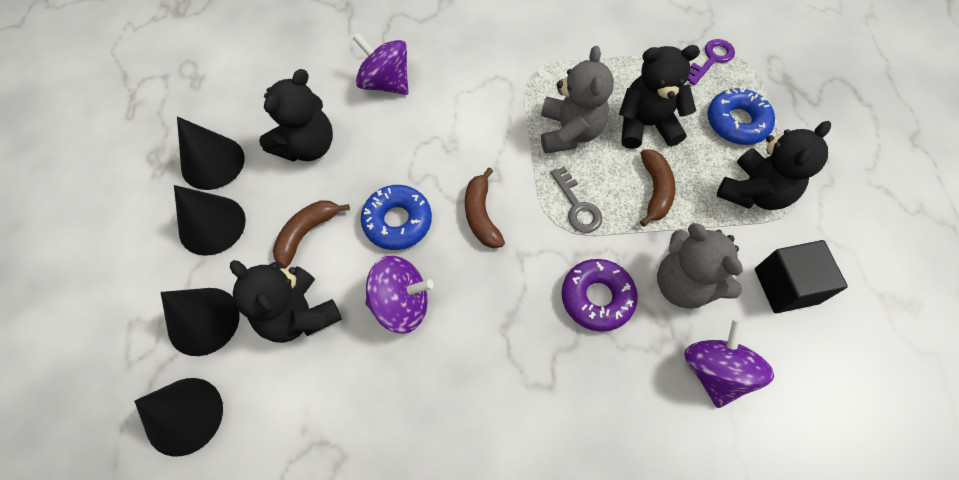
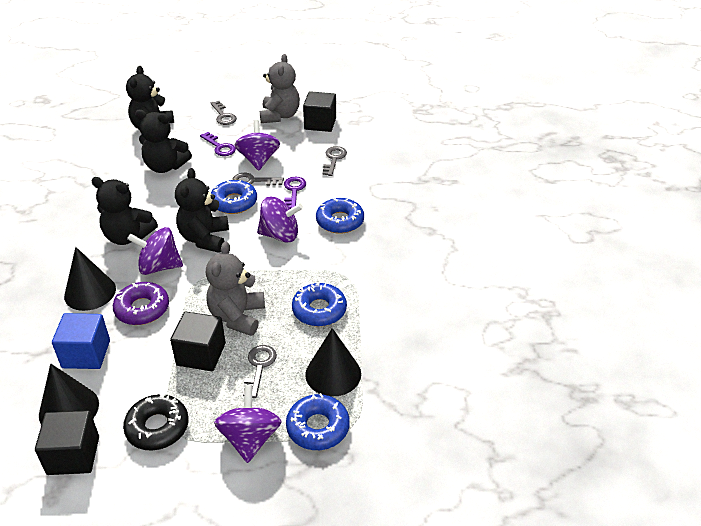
black cone: [134,378,223,456] [160,288,240,356] [174,185,246,256] [177,116,245,190] = 4 -> [39,364,99,425] [64,247,116,311] [305,328,361,397] = 3
black cube: [755,240,848,313] = 1 -> [35,411,99,475] [170,312,226,371] [303,91,336,132] = 3
black donut: none = 0 -> [123,393,189,451] = 1
blue cube: none = 0 -> [52,313,110,369] = 1
blue donut: [361,185,432,250] [707,87,775,145] = 2 -> [211,180,257,214] [286,393,350,450] [292,282,347,327] [316,198,364,234] = 4
brown banana: [273,200,350,268] [465,168,505,248] [640,149,676,227] = 3 -> none = 0
grey key: [550,167,602,233] = 1 -> [211,101,237,125] [232,173,284,186] [243,345,277,398] [322,146,347,176] = 4
purple key: [688,39,735,85] = 1 -> [200,132,236,156] [284,177,306,209] = 2
purple spinning top: [353,33,408,95] [366,255,434,334] [684,319,774,408] = 3 -> [127,227,183,275] [214,385,282,463] [235,120,280,171] [257,197,303,242] = 4

